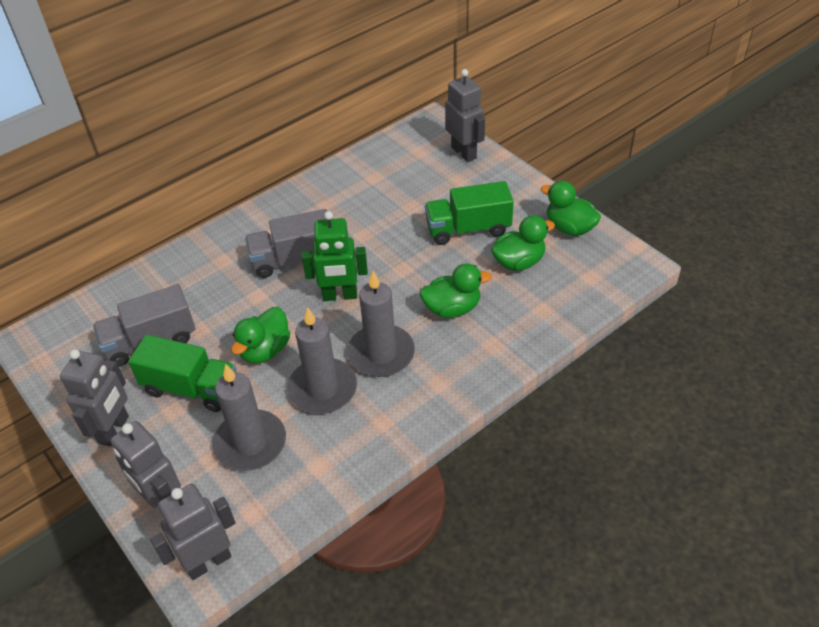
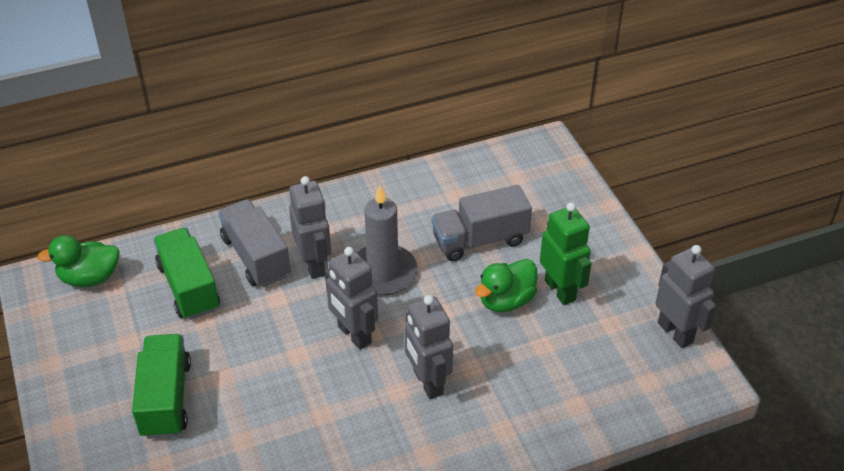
green duck: [231,307,290,364] [420,264,492,318] [491,215,555,271] [541,181,601,236] = 4 -> [37,235,120,287] [475,259,538,312] = 2
grey candle: [213,364,286,471] [287,307,357,414] [347,271,415,377] = 3 -> [357,185,418,296] = 1

